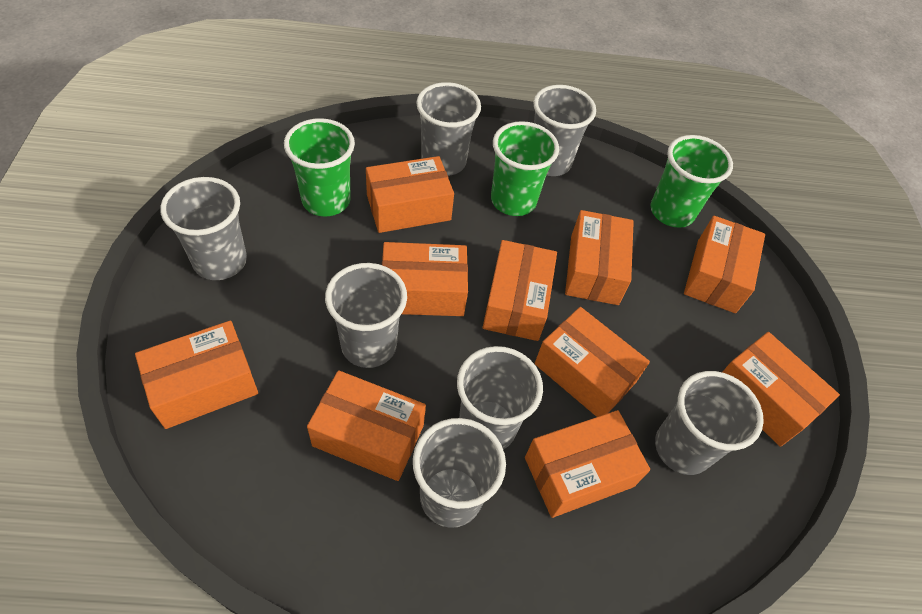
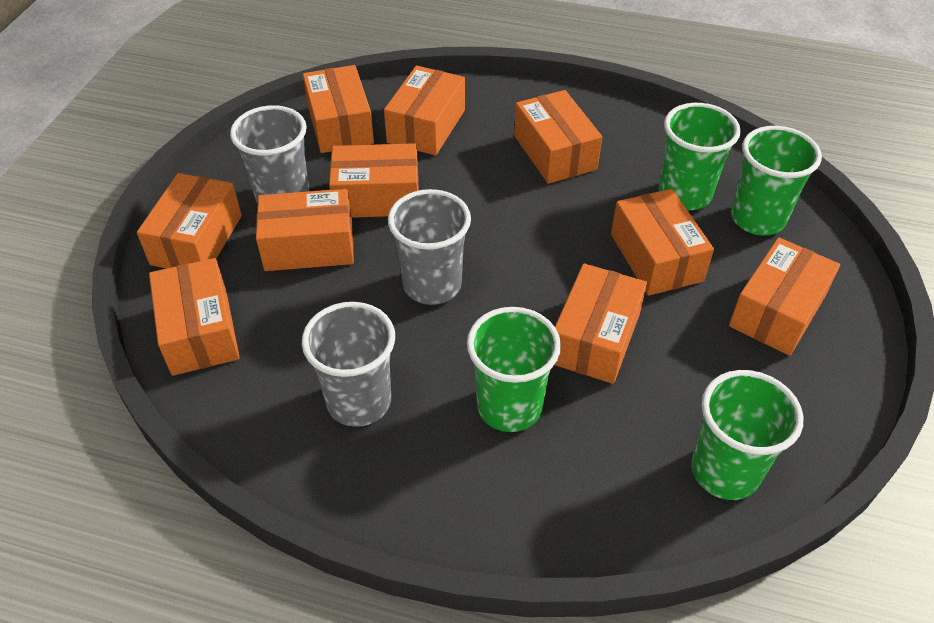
green cup: [284,118,355,217] [491,121,559,216] [651,135,733,228] = 3 -> [467,307,561,432] [659,103,741,210] [691,370,804,500] [731,126,822,235] = 4
grey cup: [160,177,247,280] [325,263,407,368] [413,418,506,528] [416,82,481,176] [457,346,543,450] [533,85,596,176] [655,371,764,475] = 7 -> [230,105,309,204] [302,302,395,427] [388,189,471,305] = 3

